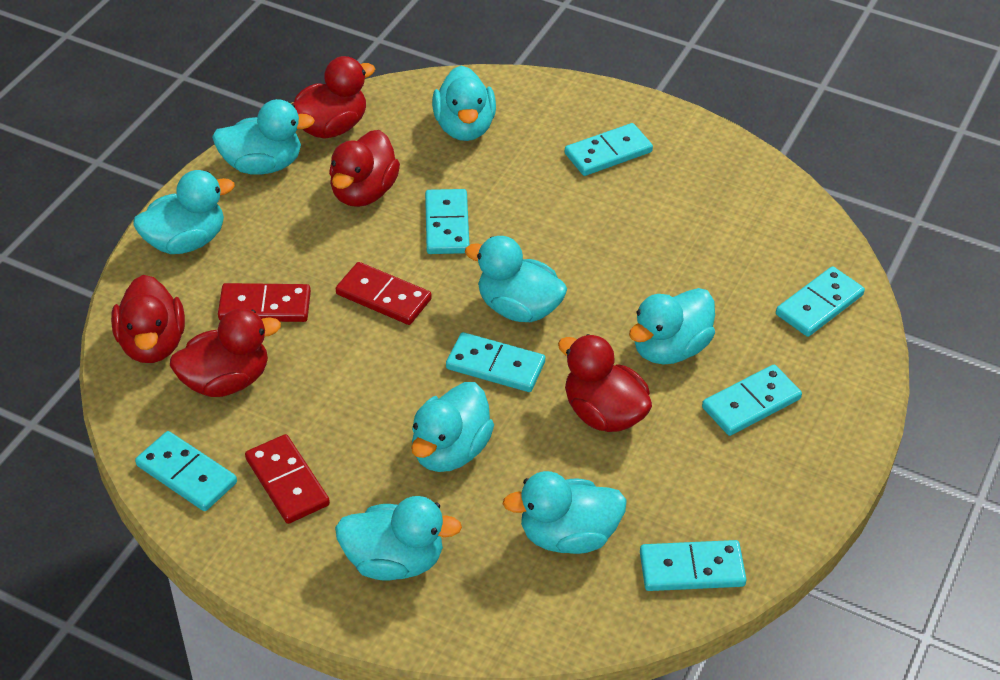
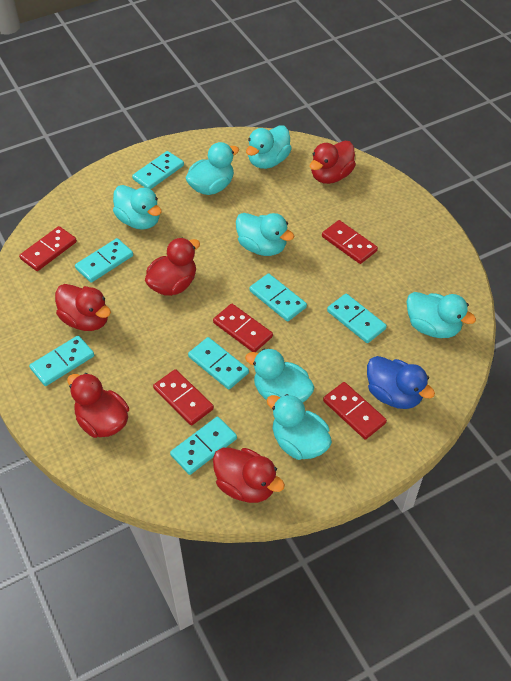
blue duck: none = 0 -> [367,356,435,409] = 1
red domino: [218,283,311,322] [245,434,330,524] [336,262,432,325] = 3 -> [19,226,77,271] [153,369,214,425] [213,304,273,352] [322,220,378,264] [323,382,387,440] = 5
turquoise duck: [133,170,235,254] [212,99,315,174] [335,496,462,581] [411,382,494,472] [432,66,496,141] [465,236,567,322] [503,471,627,554] [629,288,715,364] = 8 -> [113,185,161,230] [186,142,239,195] [236,213,294,256] [245,349,315,402] [246,125,292,169] [266,394,332,460] [406,292,476,338] = 7

